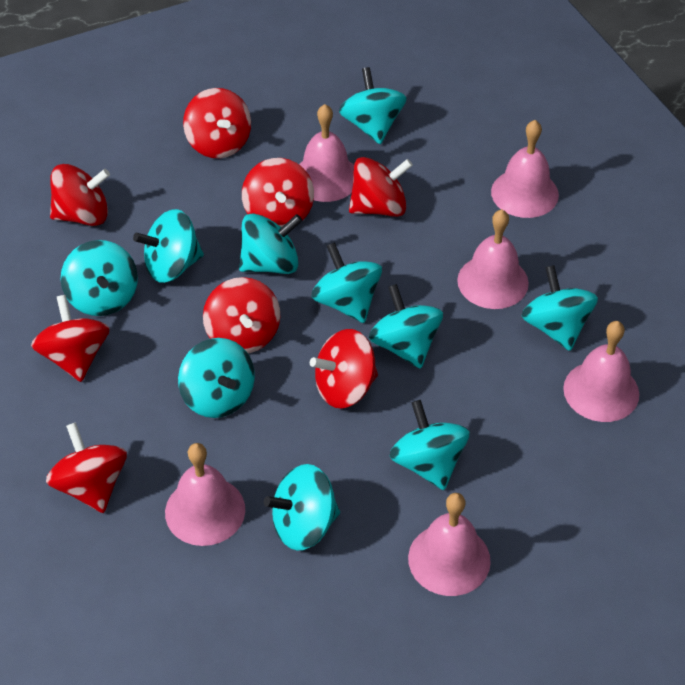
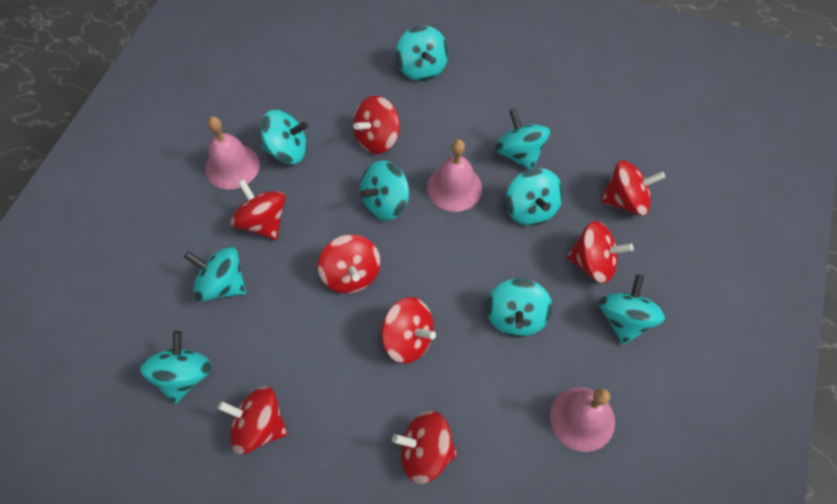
pink bell: [165,443,245,546] [299,104,354,202] [408,493,491,596] [457,209,529,309] [491,120,559,218] [563,321,639,422] = 6 -> [205,117,260,189] [427,139,482,212] [550,387,615,452] = 3
turquoise spinning top: [61,240,138,316] [133,209,204,283] [178,338,255,418] [239,213,302,274] [264,464,340,551] [311,242,382,323] [339,67,407,144] [369,284,443,369] [389,400,469,490] [522,265,598,351] = 10 -> [140,331,212,404] [184,247,246,302] [260,110,308,164] [360,160,409,221] [396,25,449,81] [486,278,553,337] [494,109,550,170] [506,168,563,226] [599,274,666,345] = 9

